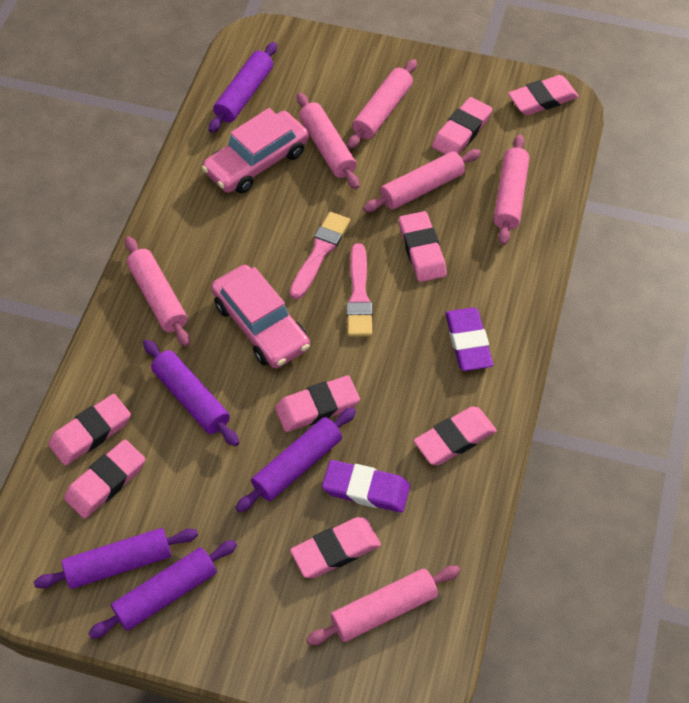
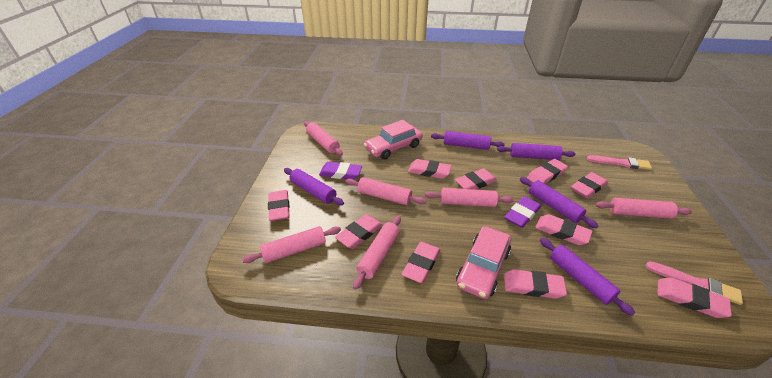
pink eraser: [48,394,131,466] [64,440,145,519] [275,375,360,432] [290,517,381,578] [399,211,447,282] [414,406,497,465] [432,97,492,154] [508,75,579,115] = 8 -> [268,190,290,221] [335,214,383,249] [401,242,440,283] [408,159,452,179] [455,168,497,190] [504,269,567,299] [527,159,568,184] [535,214,592,245] [571,172,608,198] [657,277,732,318] = 10

